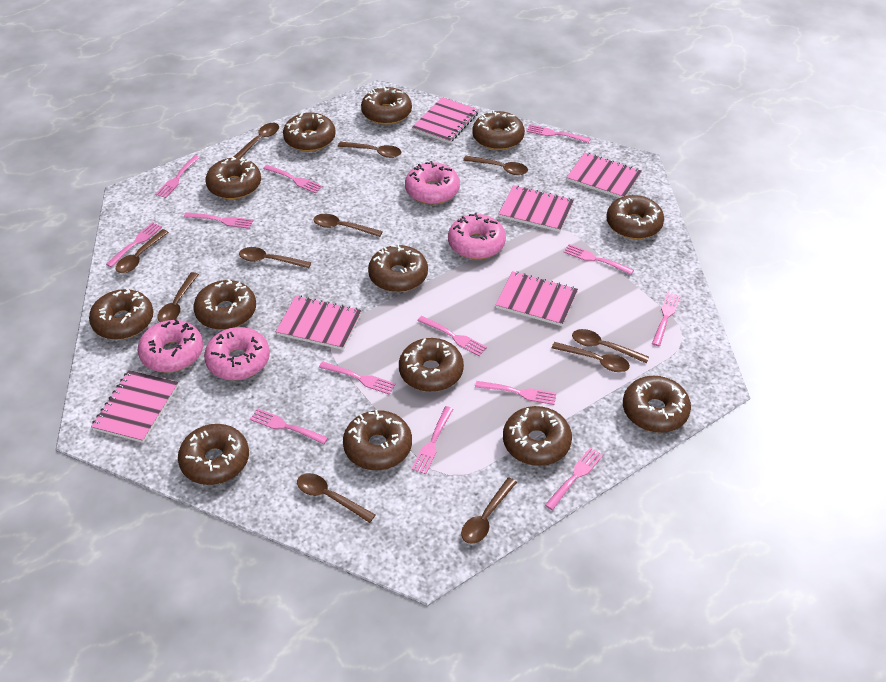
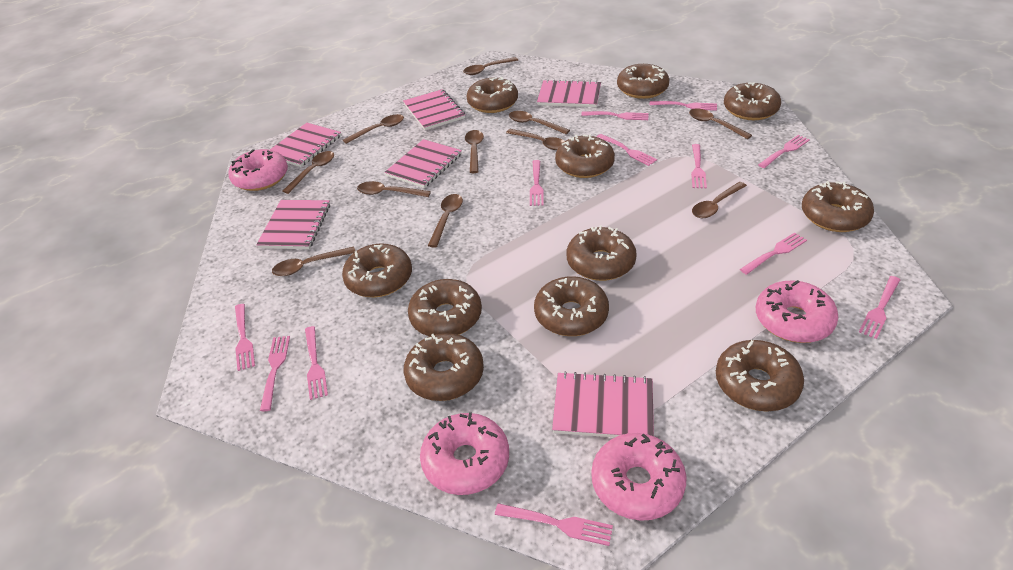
brown donut: [89,288,153,340] [178,424,249,485] [193,279,256,330] [206,157,261,199] [283,113,336,152] [343,410,412,470] [361,86,412,125] [368,244,428,292] [399,338,464,392] [473,110,525,150] [503,406,572,466] [606,195,664,239] [623,376,691,433] = 13 -> [342,243,412,297] [404,333,484,401] [408,279,482,336] [467,77,518,113] [534,276,609,336] [555,134,615,178] [567,225,637,281] [617,64,670,99] [716,340,804,411] [724,82,781,120] [802,181,874,232] = 11
pink fork: [106,222,162,267] [155,155,200,198] [184,212,253,229] [250,408,328,444] [263,165,323,193] [319,361,396,395] [412,406,453,474] [417,316,487,356] [475,381,557,405] [527,124,591,143] [545,447,603,510] [564,244,634,275] [652,292,681,346] = 13 -> [235,304,255,371] [260,336,290,411] [305,326,328,400] [495,503,613,546] [530,160,544,206] [581,111,649,120] [597,134,657,166] [650,101,717,111] [691,144,707,189] [740,233,807,275] [758,135,810,168] [859,276,900,339] = 12

